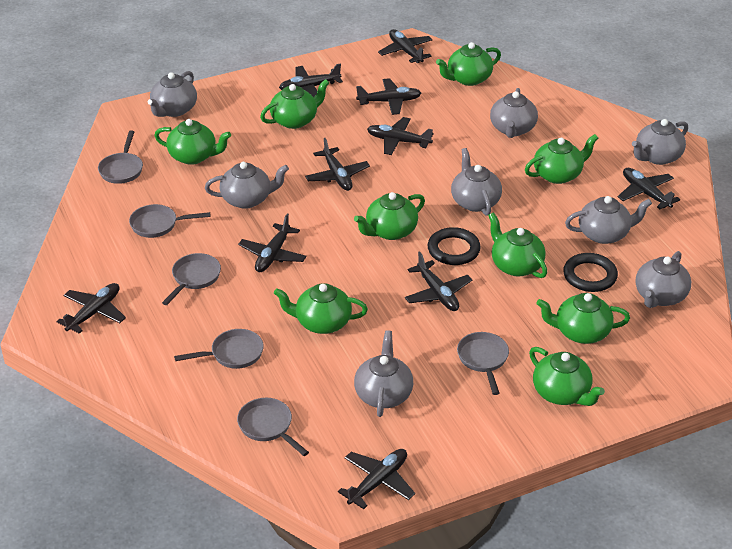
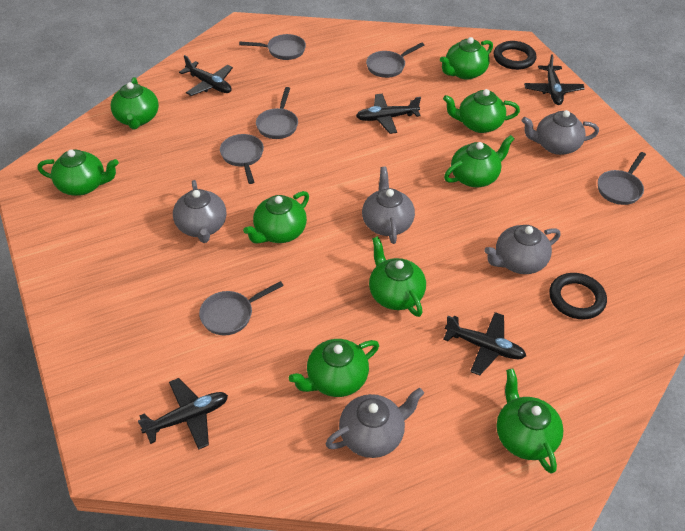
black plane: [57,283,126,334] [238,213,307,272] [279,63,343,97] [305,138,370,191] [338,449,415,509] [356,78,421,115] [367,117,433,155] [378,29,433,63] [405,251,472,311] [618,168,680,209] = 10 -> [138,378,228,450] [179,55,233,96] [356,94,421,134] [443,312,526,375] [524,54,585,105] = 5
grey teapot: [148,71,197,117] [205,162,289,209] [354,330,413,417] [451,148,502,216] [490,88,538,138] [565,196,652,244] [632,119,688,165] [636,251,691,308] = 8 -> [173,180,226,243] [325,388,424,458] [362,167,415,244] [484,225,560,274] [521,110,599,155] = 5

